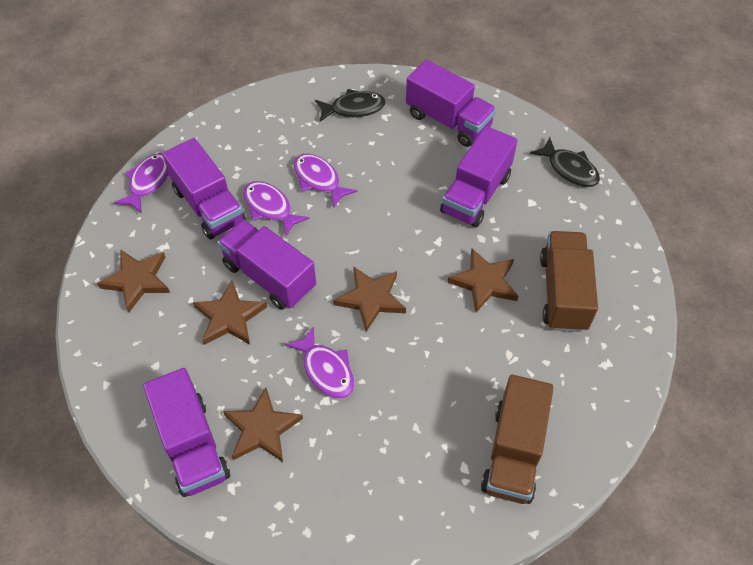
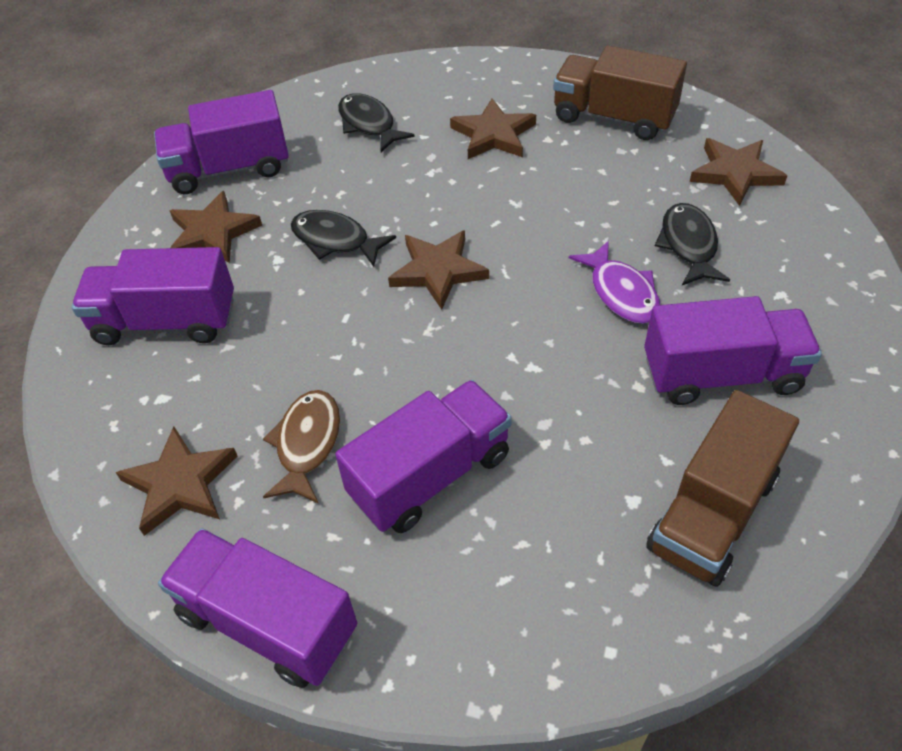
black fish: [315,89,386,121] [530,137,600,187] = 2 -> [291,210,396,267] [338,93,415,152] [655,203,730,285] = 3
brown fish: none = 0 -> [263,390,340,504] = 1
purple fish: [114,153,169,214] [243,181,310,236] [285,326,354,398] [293,154,357,208] = 4 -> [569,241,660,324] = 1

